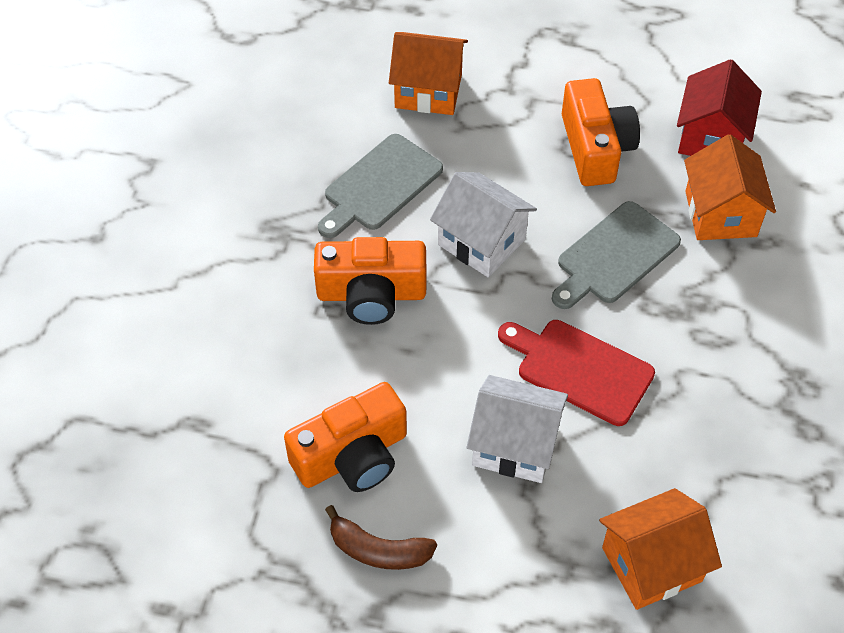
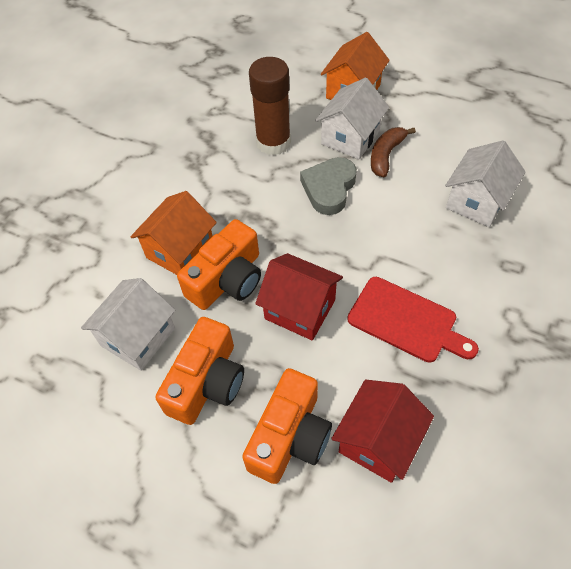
brown glue stick: none = 0 -> [249,57,291,156] = 1
grey cutting board: [318,134,443,238] [552,201,681,309] = 2 -> none = 0
grey heart: none = 0 -> [300,157,357,215] = 1
orange house: [389,32,468,115] [599,488,722,610] [684,134,776,240] = 3 -> [131,191,217,275] [321,32,390,100] = 2
red house: [677,59,762,156] = 1 -> [255,253,343,341] [331,380,434,483] = 2
white house: [430,172,537,277] [467,375,568,483] = 2 -> [81,278,175,371] [315,77,389,159] [445,140,526,227] = 3

